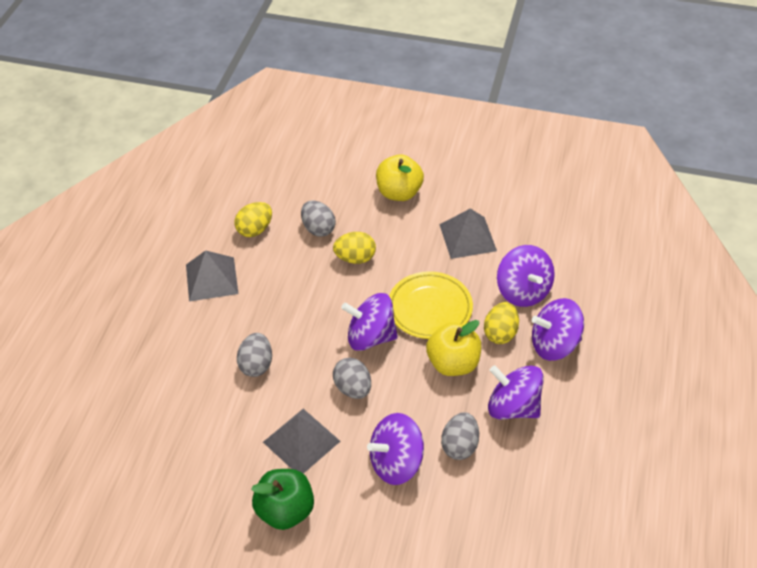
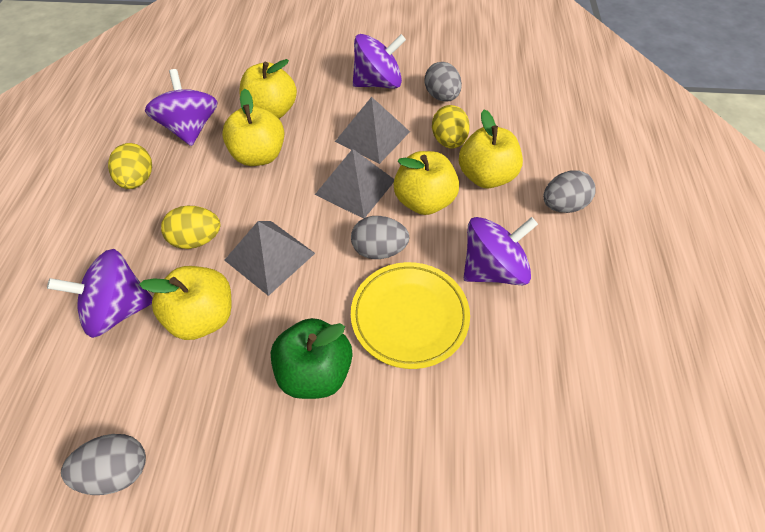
purple spinning top: [341,293,398,351] [367,413,424,485] [488,365,544,420] [497,245,555,307] [532,298,584,361] = 5 -> [47,249,153,338] [145,69,218,146] [353,34,406,89] [464,217,538,285] = 4
yellow apple: [376,154,424,201] [426,320,481,376] = 2 -> [139,266,231,340] [222,89,284,166] [240,59,297,119] [394,151,459,215] [459,110,523,188] = 5

